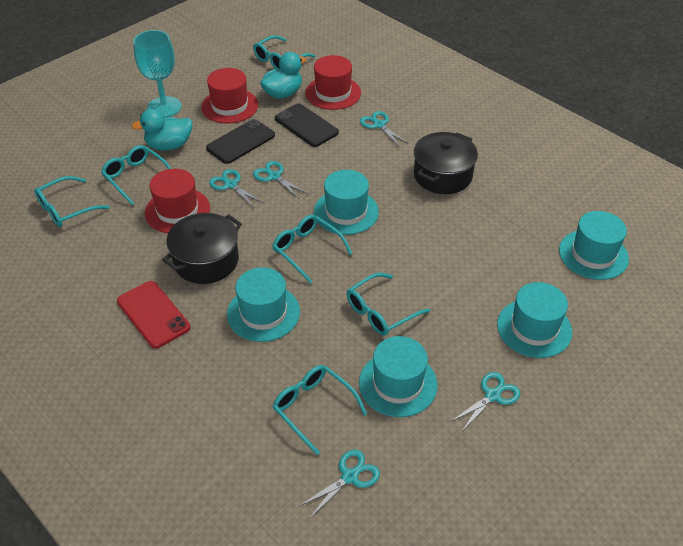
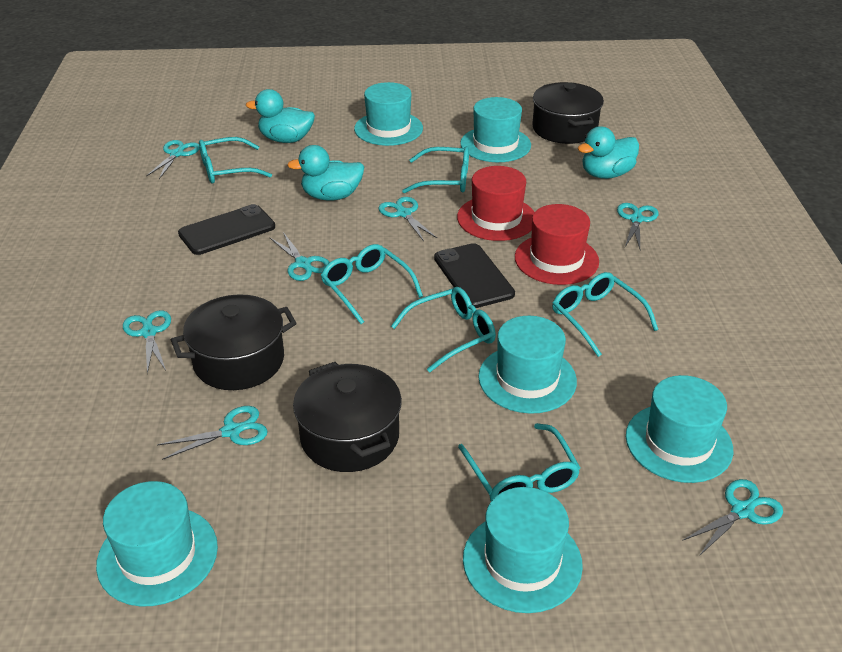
black pot: [162,213,242,284] [414,132,478,194] = 2 -> [171,294,297,390] [293,362,402,472] [532,82,604,144] = 3
red hat: [145,169,210,233] [201,68,258,123] [305,55,361,110] = 3 -> [457,166,535,241] [515,204,599,285] = 2
red phone: [117,281,190,349] = 1 -> none = 0
turquoise duck: [131,109,193,150] [260,52,306,99] = 2 -> [246,89,315,143] [287,145,364,201] [578,126,639,179] = 3
turquoise goblet: [133,30,182,118] = 1 -> none = 0
turquoise hat: [227,267,300,342] [314,170,379,235] [359,336,438,417] [497,282,572,358] [559,211,629,280] = 5 -> [96,481,218,607] [354,82,423,146] [460,97,531,162] [463,487,583,613] [478,316,577,414] [626,375,733,483] = 6
turquoise scissors: [209,169,264,207] [253,161,308,199] [300,450,380,519] [360,111,408,147] [450,372,520,431] = 5 -> [123,310,171,374] [146,140,200,179] [157,406,268,460] [269,232,330,281] [378,197,437,241] [617,203,658,249] [682,479,783,556] = 7

